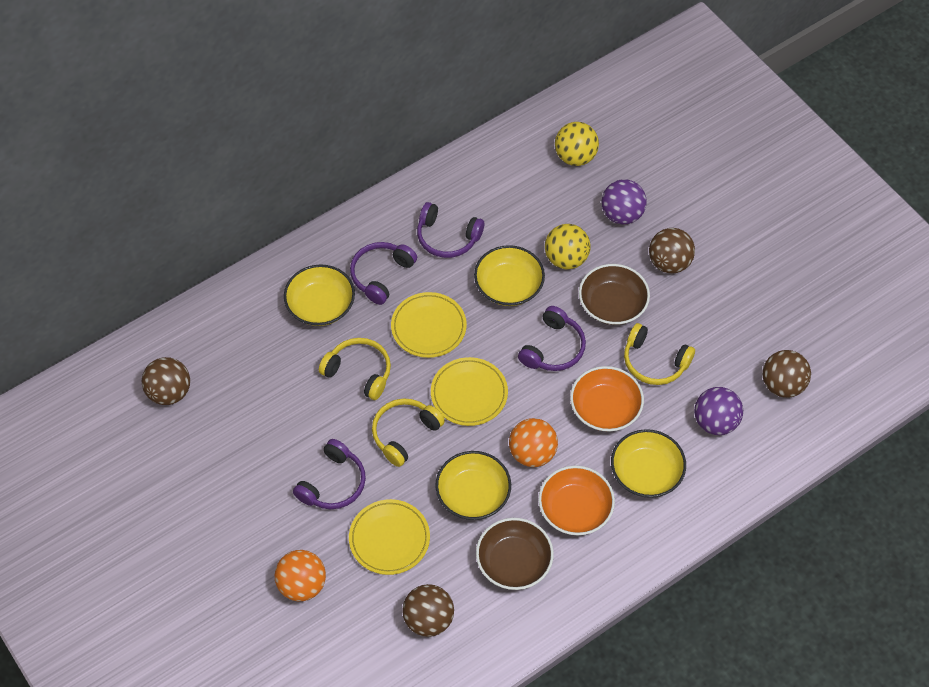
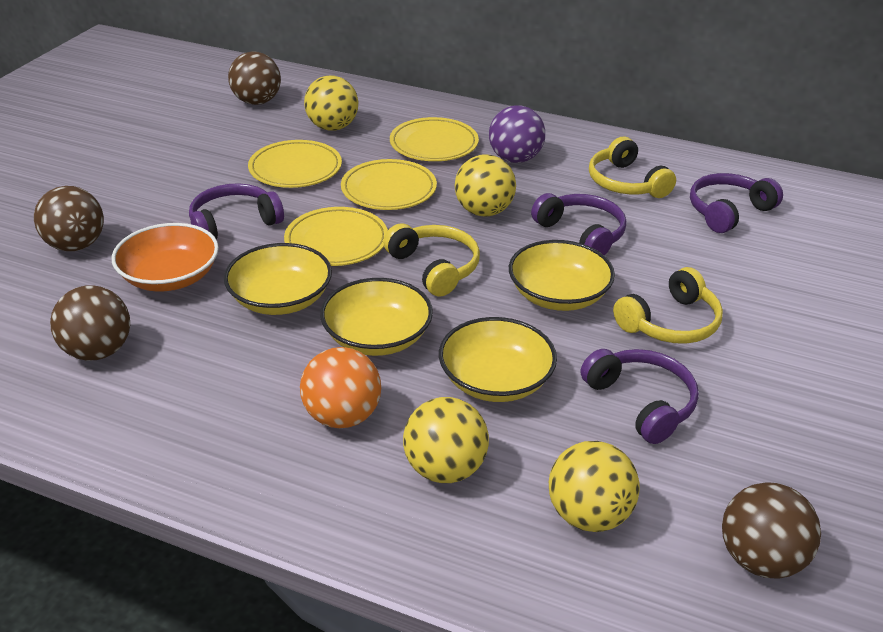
brown bowl: [476,518,554,590] [579,264,650,325] = 2 -> none = 0
orange ball: [275,550,326,601] [509,418,558,467] = 2 -> [300,347,381,428] = 1
orange bowl: [539,465,615,535] [570,366,644,432] = 2 -> [112,223,219,292] = 1
purple ball: [602,179,647,224] [694,387,743,435] = 2 -> [489,105,545,163] = 1
yellow ball: [545,224,591,269] [555,122,599,166] = 2 -> [304,75,358,131] [403,397,489,483] [455,154,516,217] [549,441,640,532] = 4
yellow plate: [349,499,430,575] [391,292,467,358] [431,357,508,426] = 3 -> [248,140,342,188] [284,207,388,266] [341,159,437,210] [390,117,479,161] = 4

